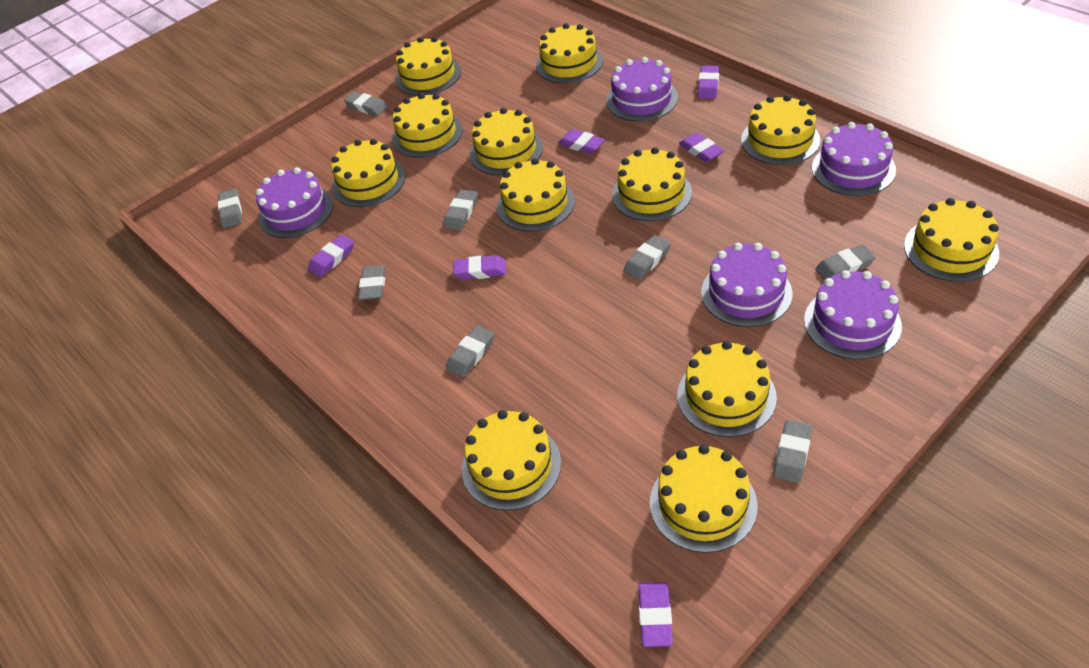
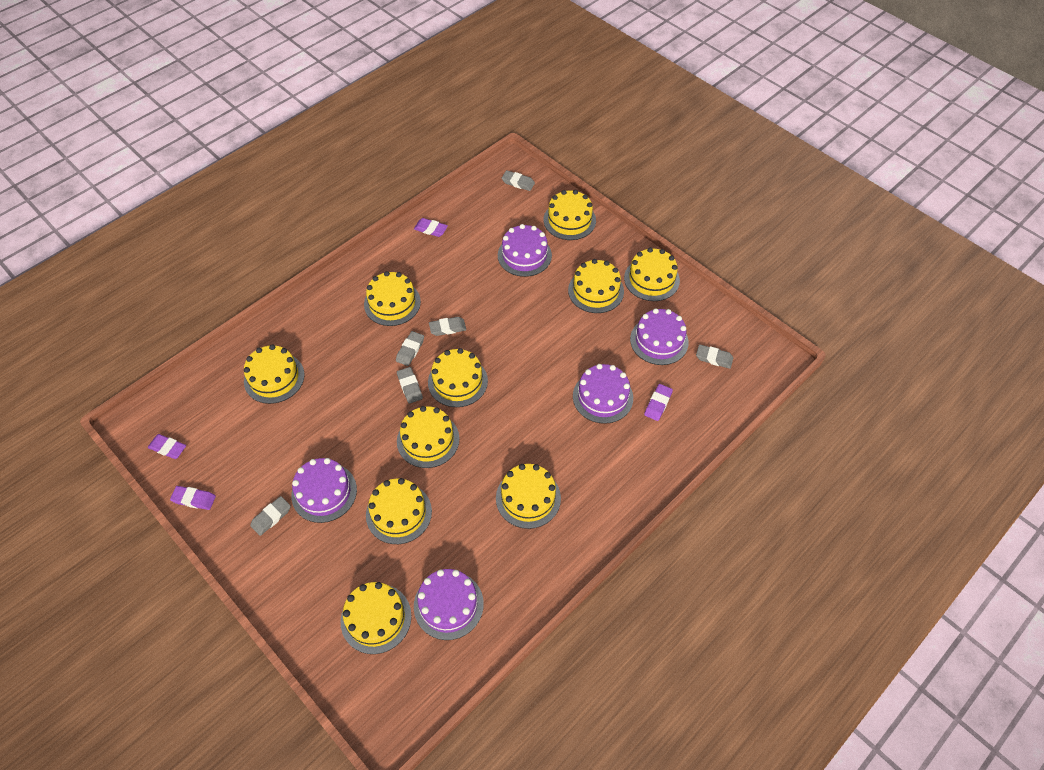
grey eraser: [218,189,242,228] [344,92,388,116] [358,265,386,300] [444,189,478,230] [446,326,494,377] [624,235,671,280] [773,420,812,483] [815,244,876,280] = 8 -> [250,496,291,536] [396,331,424,366] [397,367,423,403] [429,317,466,336] [502,170,535,191] [696,344,733,369] = 6
purple eraser: [308,235,354,277] [453,255,506,280] [558,129,605,154] [638,582,673,647] [679,132,724,162] [697,66,720,99] = 6 -> [148,434,186,459] [170,486,216,510] [414,218,448,237] [644,384,673,421] = 4
yellow cake: [331,139,405,207] [392,93,463,158] [395,37,461,96] [462,410,561,511] [470,108,543,175] [497,158,575,231] [536,23,603,83] [612,147,692,221] [650,444,758,553] [677,341,777,437] [741,95,820,165] [904,198,999,282] = 12 -> [244,344,305,404] [340,582,412,654] [364,271,421,326] [366,478,432,544] [397,406,460,468] [428,348,488,407] [496,464,561,529] [544,190,596,240] [568,259,624,313] [624,248,680,301] = 10

